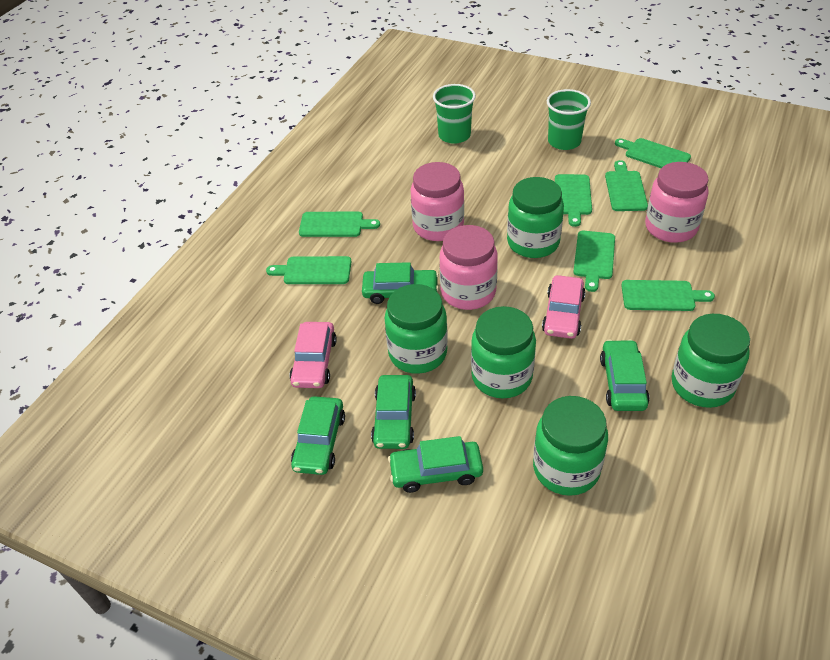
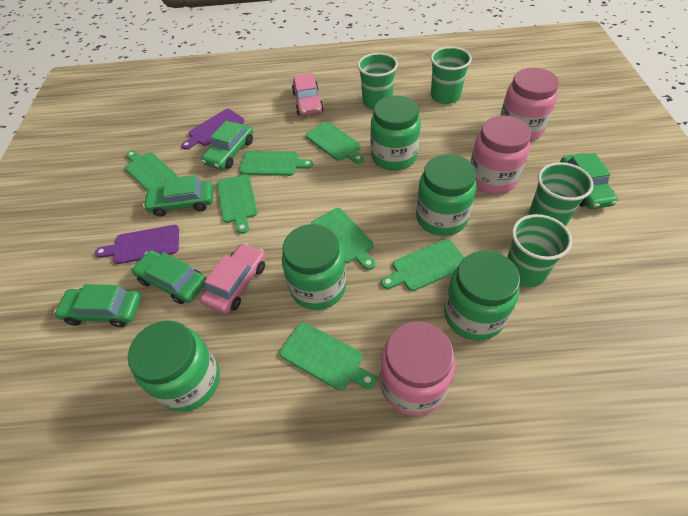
green cup: [433,84,476,144] [547,89,591,150] = 2 -> [357,53,398,110] [431,47,472,104] [507,214,572,287] [529,162,594,226] = 4
purple cutting board: none = 0 -> [95,225,179,264] [181,109,244,150] = 2

